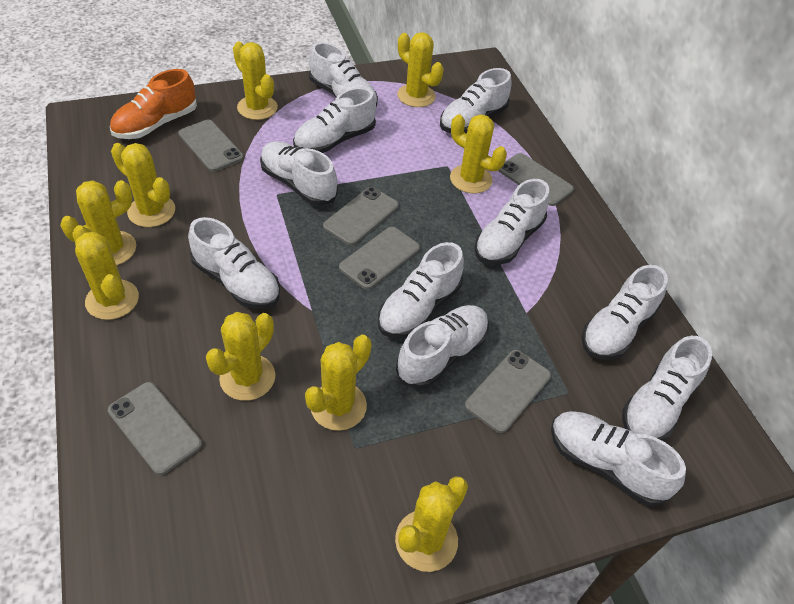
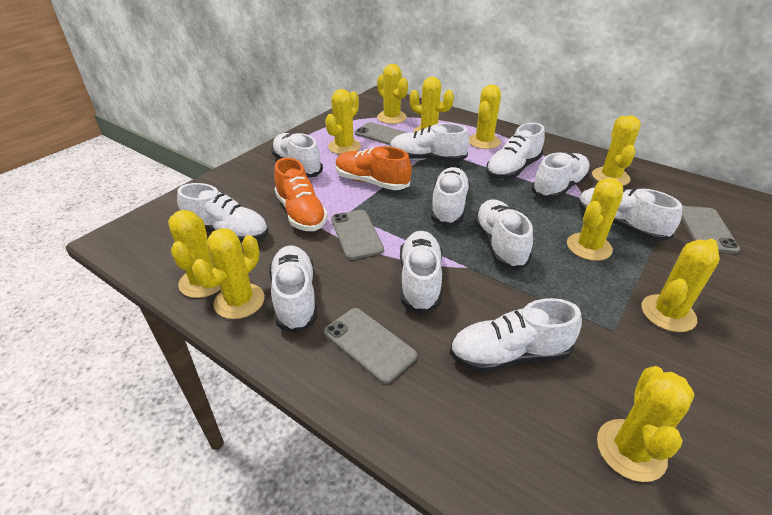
grey phone: [108,382,202,475] [178,120,244,172] [323,187,399,246] [339,227,420,290] [465,350,551,433] [499,153,574,206] = 6 -> [324,308,417,384] [331,210,384,260] [355,122,408,145] [681,206,740,253] = 4
orange shoe: [110,69,197,139] = 1 -> [274,158,328,231] [336,146,412,190] = 2
yellow cactus: [60,180,136,265] [73,225,139,320] [111,143,175,227] [206,312,275,401] [233,42,278,120] [305,335,372,431] [395,476,468,572] [397,32,444,107] [450,114,507,194] = 9 -> [168,210,221,298] [192,228,265,319] [325,89,361,154] [377,64,408,124] [410,77,454,133] [469,85,501,149] [567,178,623,261] [592,115,641,186] [597,366,694,482] [641,239,720,332] = 10

